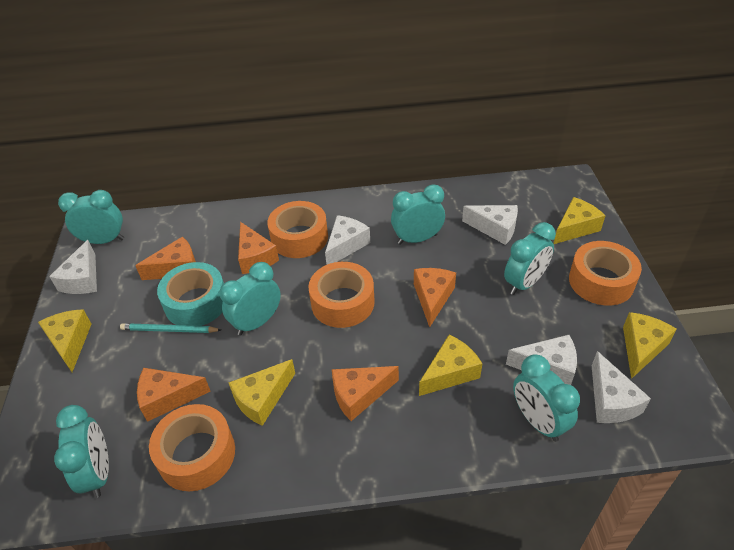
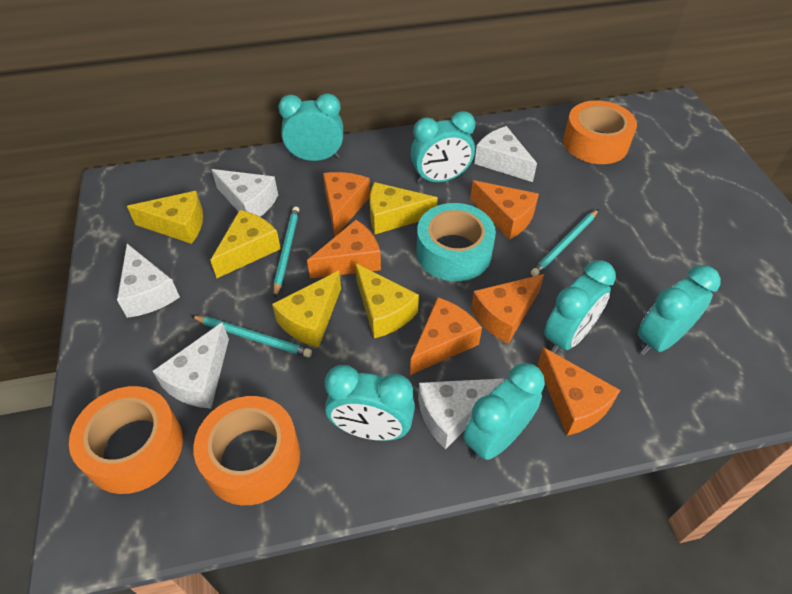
orange cheese: [135,237,196,280] [137,368,211,422] [238,222,279,274] [332,366,399,421] [414,268,456,327] = 5 -> [307,220,381,278] [323,172,370,236] [410,297,482,375] [470,180,539,240] [471,274,544,344] [538,347,620,436] = 6
orange tape: [149,404,235,491] [267,201,328,258] [308,262,374,328] [569,241,642,306] = 4 -> [69,386,183,494] [193,396,300,505] [563,100,637,164] = 3
turquoise pencil: [120,323,221,333] = 1 -> [191,316,312,357] [273,206,299,298] [531,209,599,276] = 3

